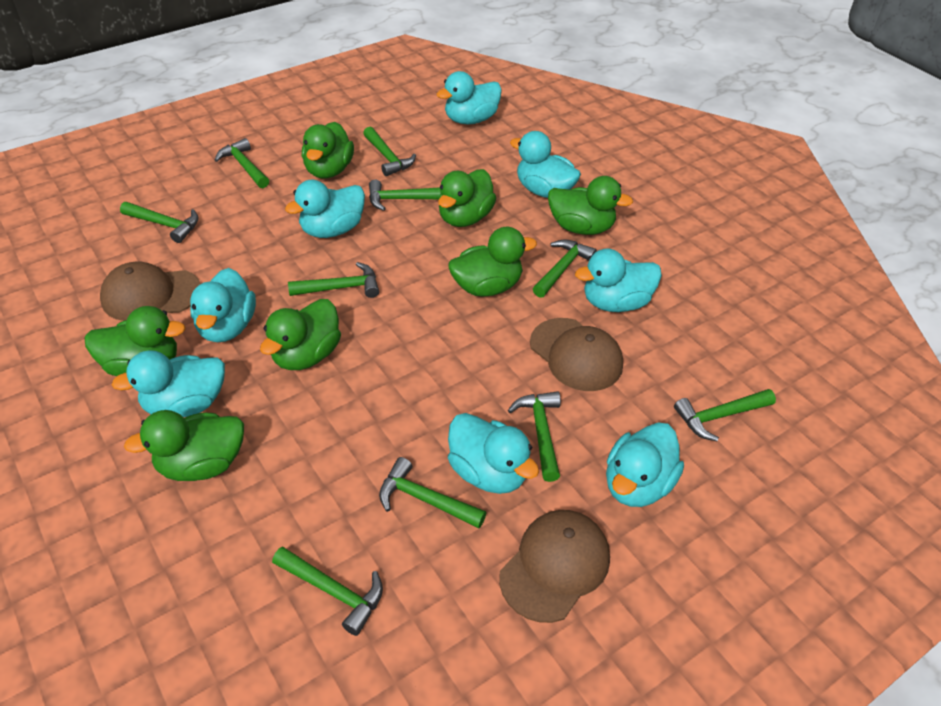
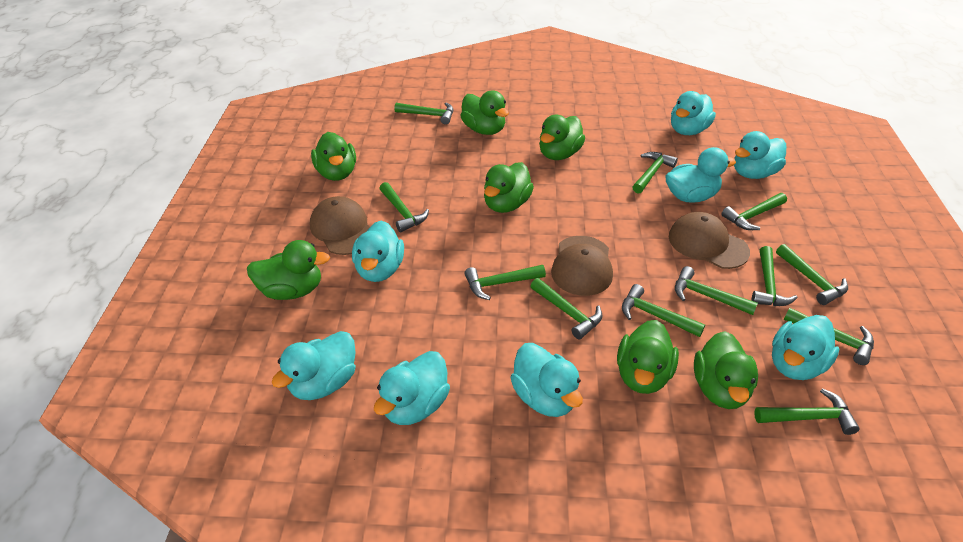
green hammer: [120,202,199,243] [215,138,269,188] [272,546,383,636] [288,262,379,298] [363,127,416,176] [369,180,441,211] [379,457,486,528] [508,391,561,482] [533,239,597,298] [674,389,776,441] = 10 -> [379,182,429,232] [394,102,453,125] [464,265,546,300] [530,278,602,339] [622,284,705,337] [632,152,678,194] [675,266,758,315] [721,193,787,230] [752,246,798,306] [754,388,860,435] [776,244,848,305] [784,307,874,365] = 12

